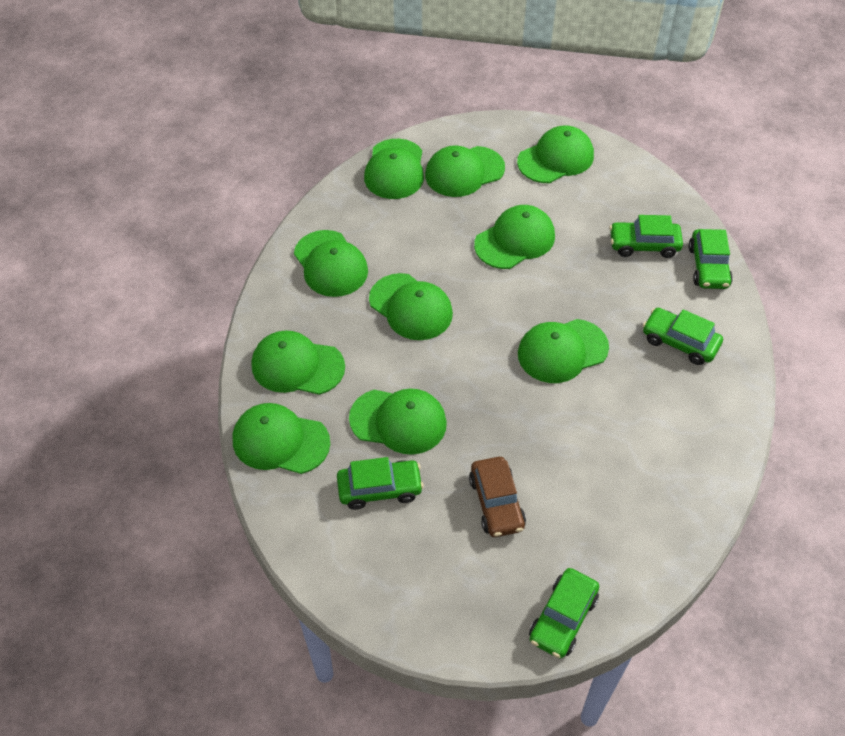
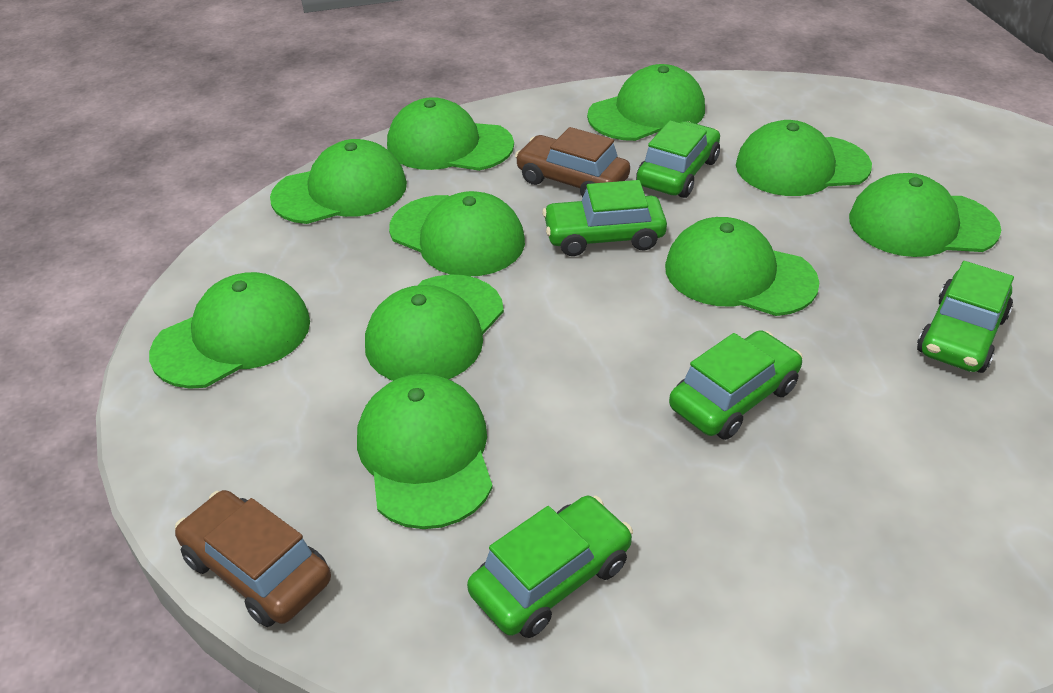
brown car: [469,457,526,537] = 1 -> [175,490,331,627] [515,127,630,197] = 2

